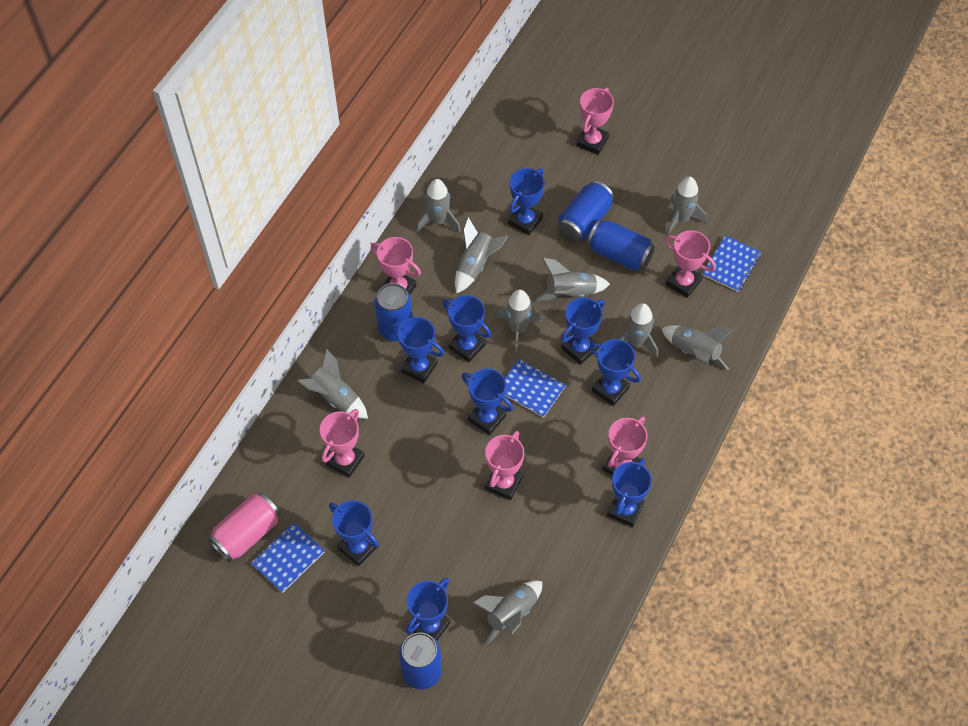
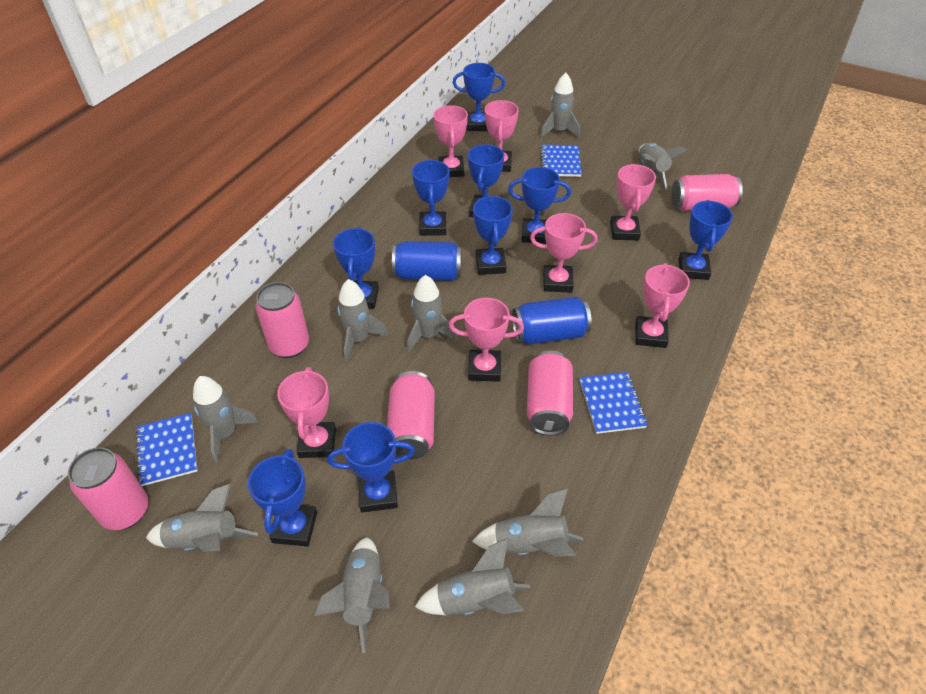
blue can: [375,283,413,341] [399,632,442,689] [558,181,614,242] [587,219,655,271] = 4 -> [392,241,461,281] [512,297,592,344] = 2
pink can: [208,493,281,562] = 1 -> [68,447,148,530] [256,282,309,358] [387,371,435,459] [527,350,573,436] [672,174,743,211] = 5
pink trophy: [320,409,364,478] [371,237,421,295] [485,431,524,500] [576,88,614,155] [603,416,647,476] [665,230,716,298] = 6 -> [277,367,336,458] [433,105,468,177] [449,298,524,382] [485,100,519,172] [530,213,598,293] [610,164,656,240] [635,263,690,348] = 7

